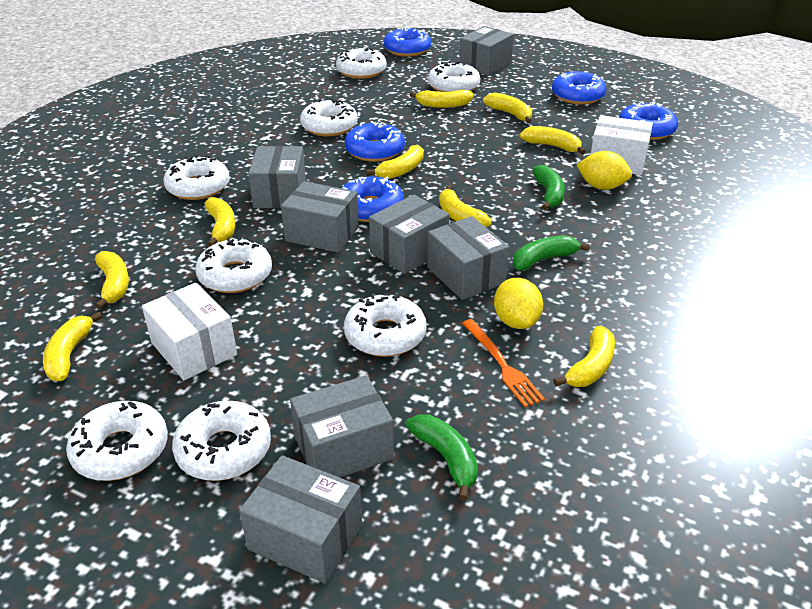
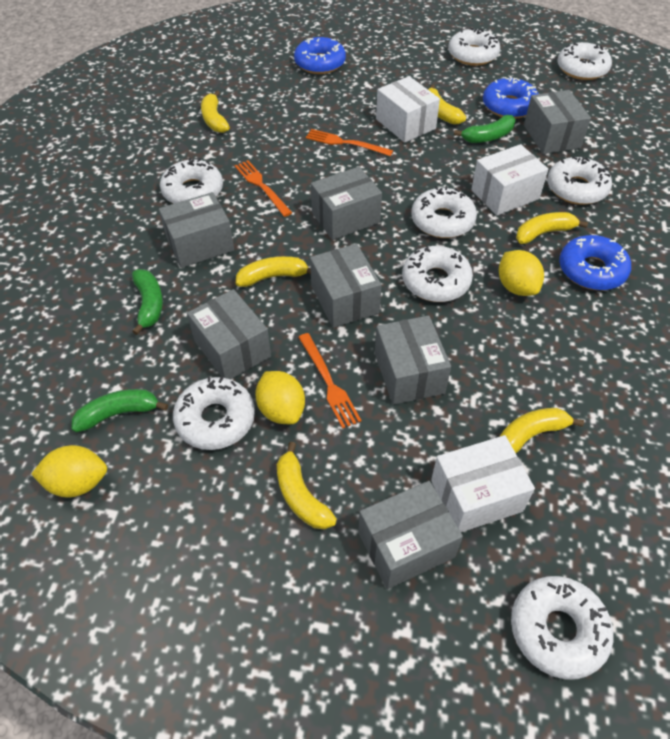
blue donut: [341,176,404,222] [345,122,405,162] [384,27,432,57] [552,71,606,105] [619,101,678,140] = 5 -> [294,37,346,74] [483,77,538,119] [559,235,631,290] = 3
orange fork: [462,319,545,408] = 1 -> [235,160,292,217] [298,333,361,429] [306,129,393,156] = 3
white box: [142,283,237,380] [591,115,653,175] = 2 -> [376,76,440,142] [431,435,535,532] [471,144,548,216] = 3
yellow banana: [43,311,102,381] [95,251,129,309] [205,197,236,247] [366,145,424,179] [410,89,474,108] [439,185,492,227] [483,93,532,123] [519,126,586,154] [553,326,615,387] = 9 -> [201,90,230,133] [236,256,311,287] [277,442,337,529] [428,84,466,125] [499,408,584,453] [516,212,588,244] = 6
yellow lemon: [494,278,543,329] [577,151,632,190] = 2 -> [31,445,107,498] [255,371,305,424] [499,250,544,296] = 3

